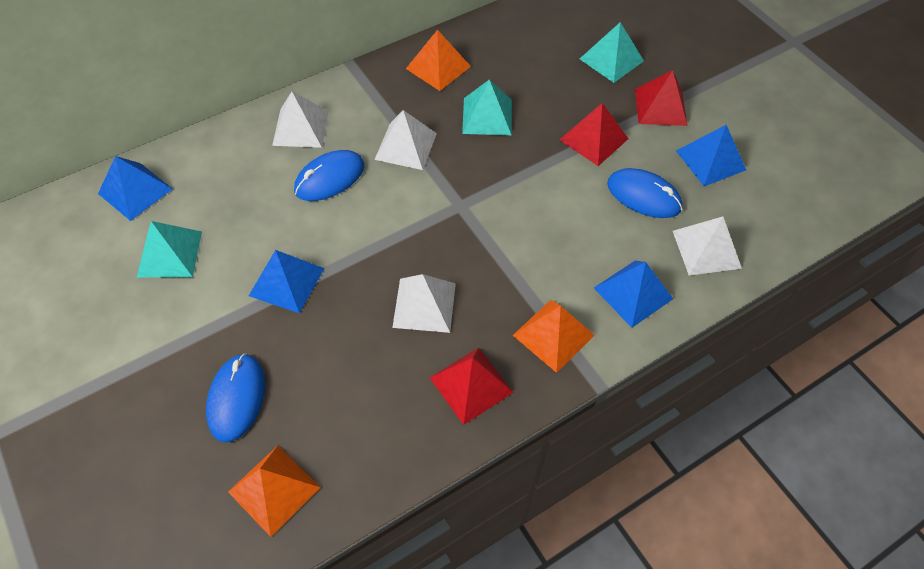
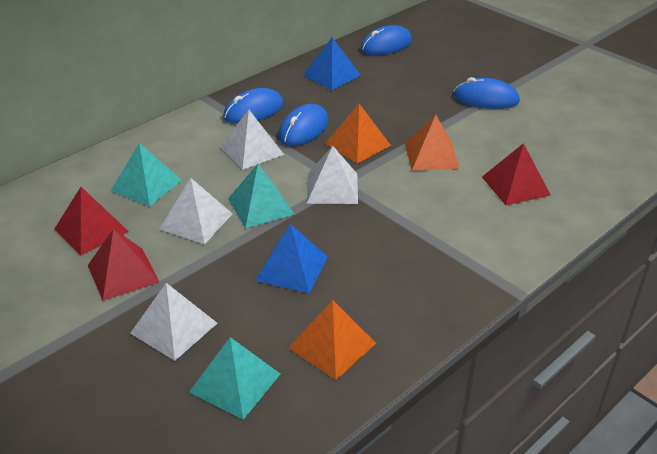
blue mouse: [206,354,265,443] [294,150,364,201] [607,168,682,218] = 3 -> [223,88,283,124] [278,104,328,146] [361,25,412,55] [453,77,520,109] = 4
blue pyramid: [98,156,172,221] [249,250,324,313] [594,261,673,328] [676,125,746,186] = 4 -> [255,224,328,294] [303,37,361,90] = 2

